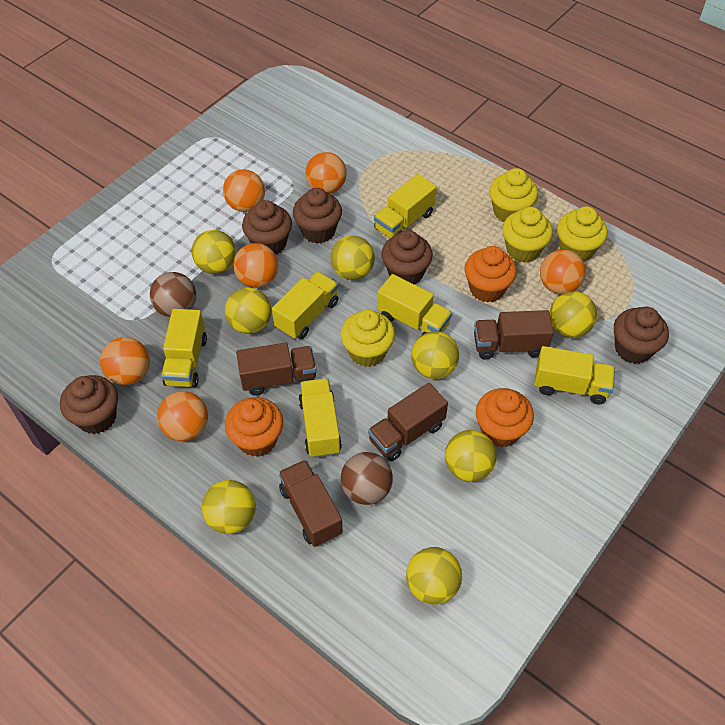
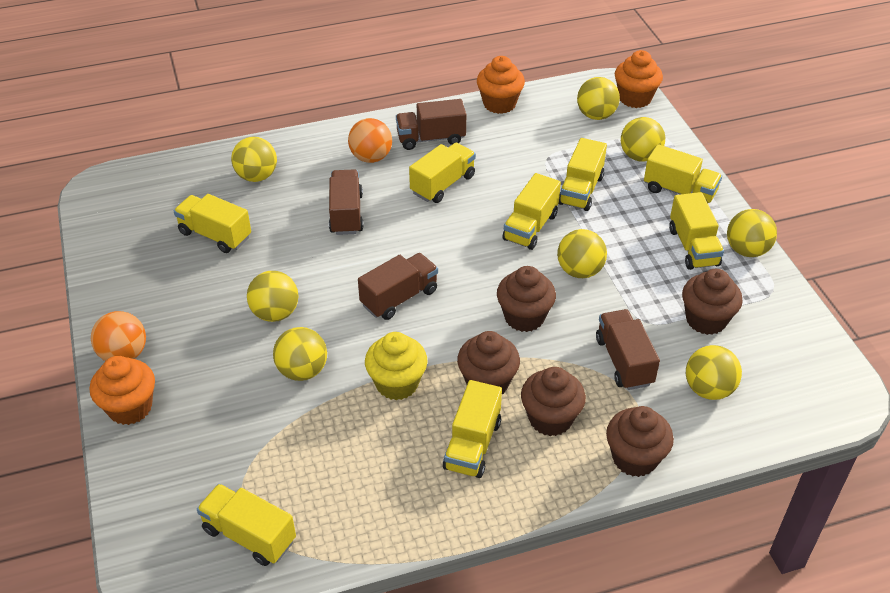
brown ball: [150,272,196,317] [341,452,393,505] = 2 -> none = 0
orange ball: [100,337,150,385] [157,391,208,441] [223,169,265,212] [233,243,278,288] [305,152,347,194] [540,249,586,294] = 6 -> [91,311,146,361] [348,118,392,163] = 2
yellow cupcake: [340,310,395,367] [489,168,538,222] [502,207,553,263] [557,206,608,262] = 4 -> [365,332,428,400] = 1
yellow truck: [161,309,207,387] [272,272,338,339] [299,378,342,458] [374,174,437,238] [377,274,452,335] [534,346,615,405] = 6 -> [174,194,251,253] [197,484,296,566] [409,143,476,203] [443,380,502,478] [502,173,561,250] [559,138,607,211] [644,144,722,203] [669,192,724,270] = 8

